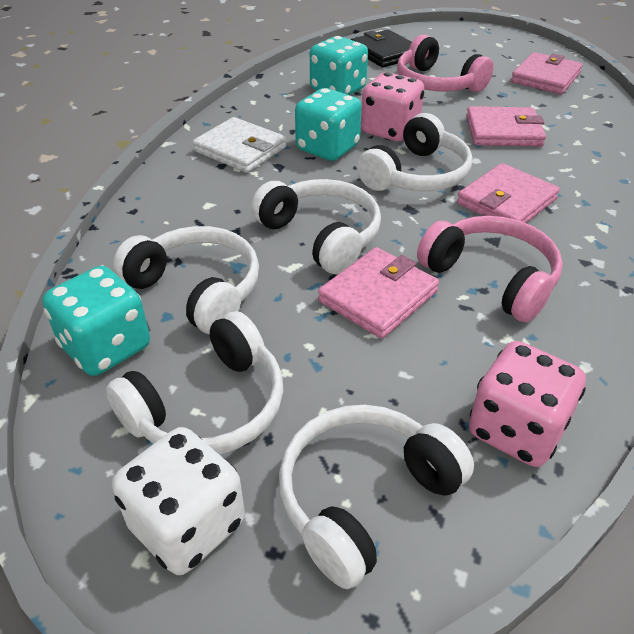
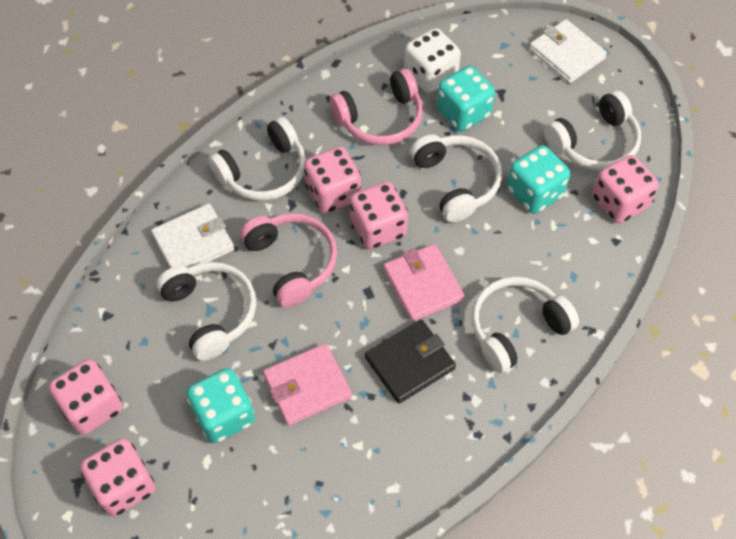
pink dice: [361,72,424,141] [469,341,586,467] = 2 -> [49,359,122,435] [80,438,155,516] [304,147,361,213] [350,182,408,249] [592,155,659,223] = 5
pink wallet: [318,247,439,339] [457,163,560,223] [466,106,546,147] [511,52,583,94] = 4 -> [263,343,352,426] [384,244,465,322] = 2
white wallet: [193,117,286,173] = 1 -> [151,203,235,268] [529,19,607,83] = 2

